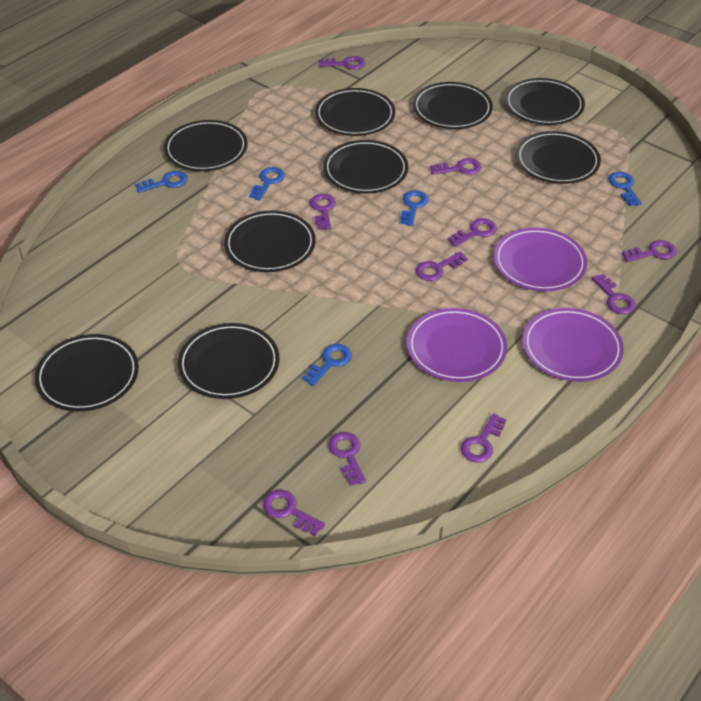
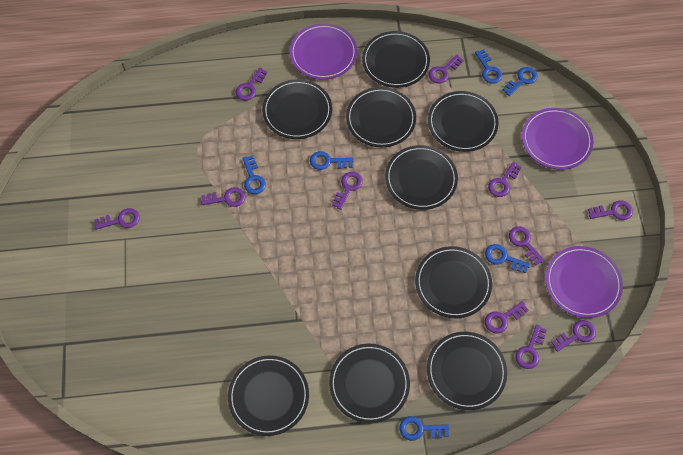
blue key: [136,171,188,193] [249,167,285,200] [303,344,352,386] [400,190,429,226] [609,172,642,206] = 5 -> [242,156,266,194] [310,151,354,170] [399,416,450,441] [475,49,502,84] [485,244,530,273] [502,67,538,96] = 6
purple key: [263,490,325,536] [310,194,336,230] [319,56,365,70] [329,432,366,486] [416,252,468,281] [430,158,482,175] [448,218,497,247] [461,413,506,462] [592,274,636,314] [622,240,677,262] = 10 -> [94,208,140,230] [201,187,245,207] [236,67,268,101] [332,172,363,210] [428,54,464,84] [485,301,529,334] [488,162,522,197] [509,226,545,266] [515,324,547,369] [551,320,596,352] [588,200,633,220] = 11

